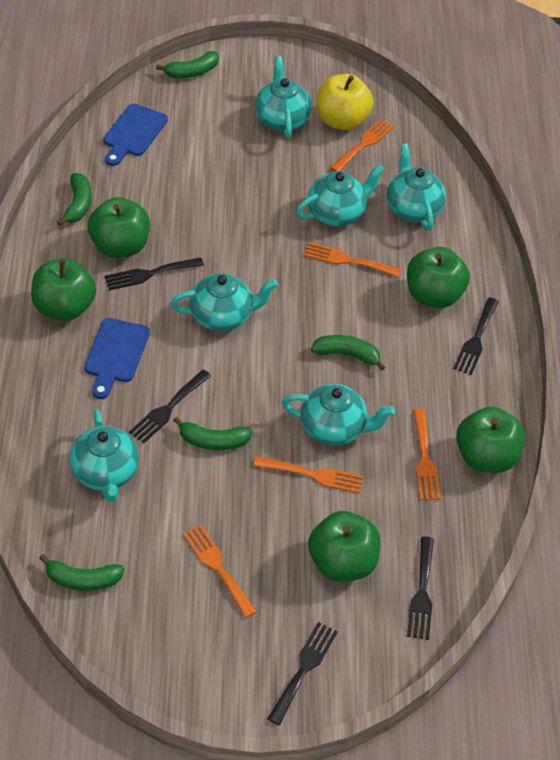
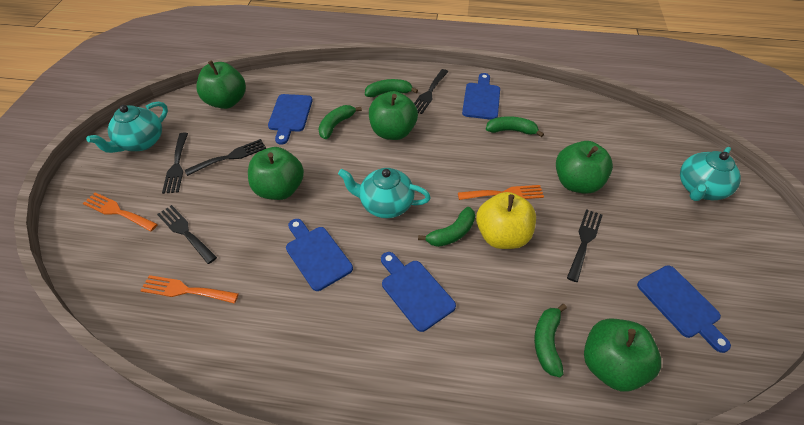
blue cutting board: [84,318,150,399] [103,104,168,166] = 2 -> [268,94,313,145] [286,219,353,291] [381,252,456,332] [462,73,500,120] [637,265,731,353] = 5
orange fork: [183,525,257,618] [254,456,363,494] [304,242,401,277] [330,119,395,172] [413,409,441,500] = 5 -> [83,192,158,232] [140,275,239,303] [458,185,544,200] = 3
turquoise teapot: [70,409,139,502] [171,273,278,331] [255,56,311,138] [282,384,395,446] [296,164,384,226] [387,144,446,230] = 6 -> [86,102,168,153] [338,168,431,218] [680,147,741,201] = 3

